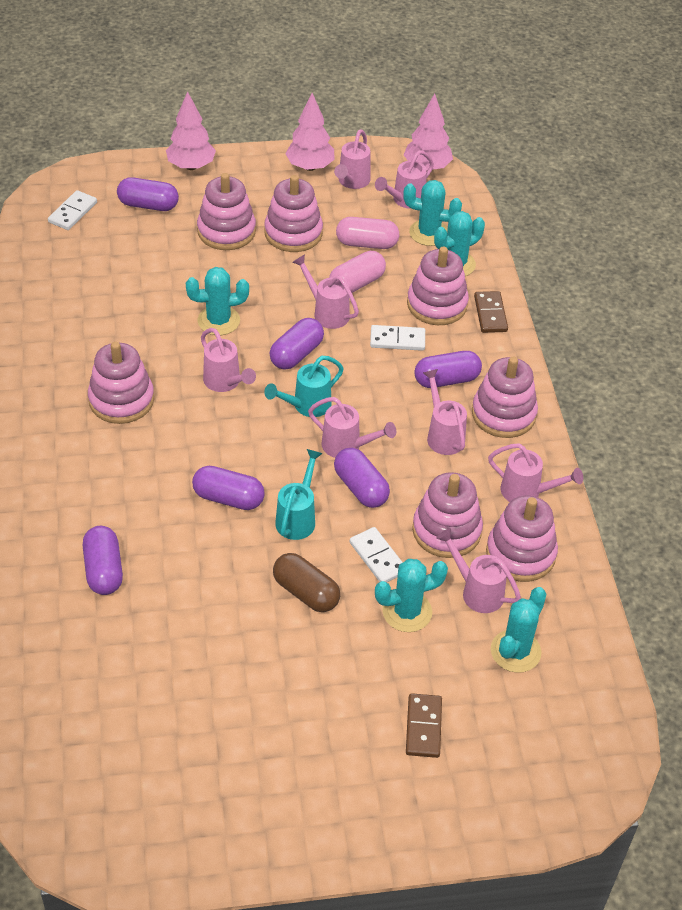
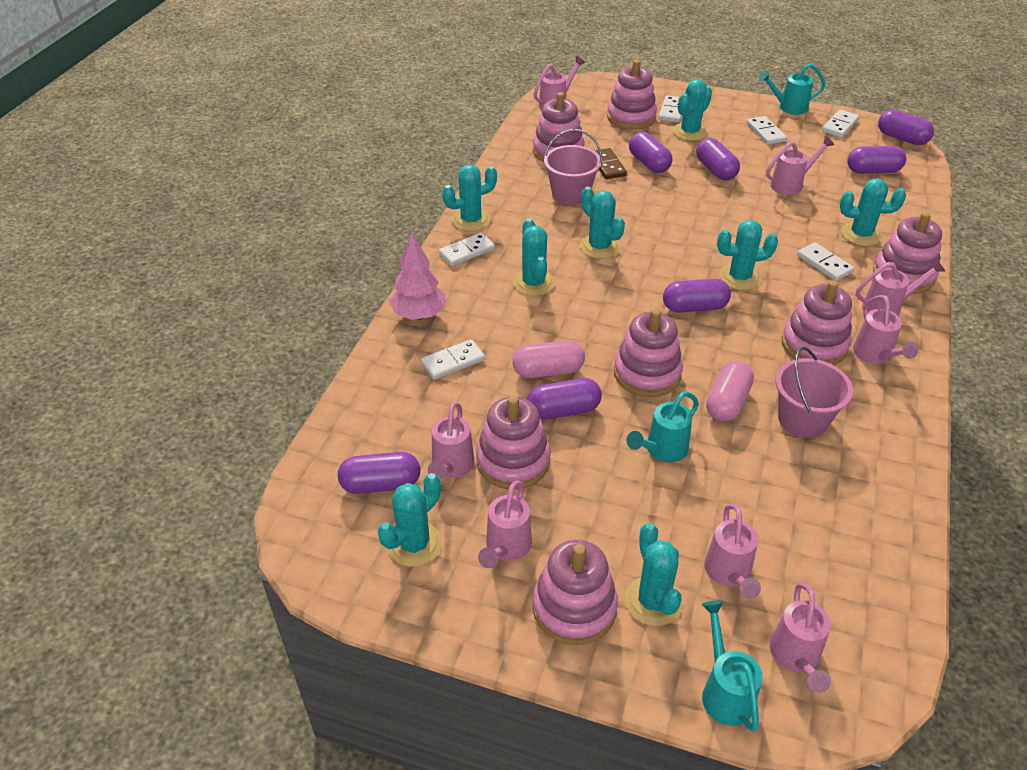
brown capsule: [273,553,340,612] = 1 -> none = 0
brown domino: [406,693,442,758] [474,291,508,333] = 2 -> [595,148,627,179] = 1
pink bucket: none = 0 -> [544,129,602,205] [776,347,853,438] = 2
pink tree: [166,91,216,170] [285,93,335,171] [404,94,453,170] = 3 -> [389,232,445,320] = 1
purple capsule: [83,526,123,595] [117,177,179,211] [192,466,265,510] [270,318,324,370] [334,448,390,508] [414,351,482,388] = 6 -> [338,452,420,494] [527,378,602,420] [629,132,672,173] [663,279,731,313] [696,138,740,180] [847,146,906,174] [878,110,934,145] = 7
turquoise cactus: [186,267,249,335] [375,559,448,632] [403,180,462,246] [434,211,485,276] [491,587,546,673] = 5 -> [378,473,442,567] [442,165,497,232] [513,218,555,296] [580,187,625,259] [624,523,682,626] [673,79,712,141] [717,220,778,290] [840,178,906,246] = 8
turquoise watering can: [264,356,344,417] [275,449,323,540] = 2 -> [627,391,699,462] [701,600,763,732] [759,63,826,115] = 3
white domino: [48,190,97,230] [350,527,403,583] [370,325,425,351] = 3 -> [421,339,485,380] [439,233,495,266] [658,96,682,123] [747,116,787,145] [797,242,854,281] [822,109,859,137] = 6

